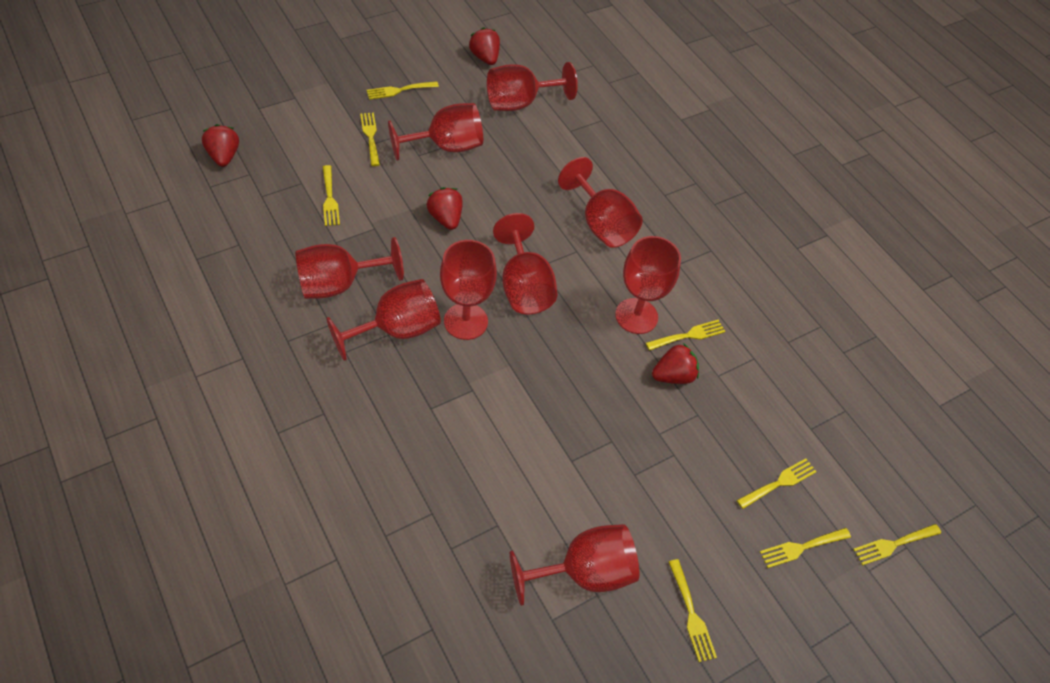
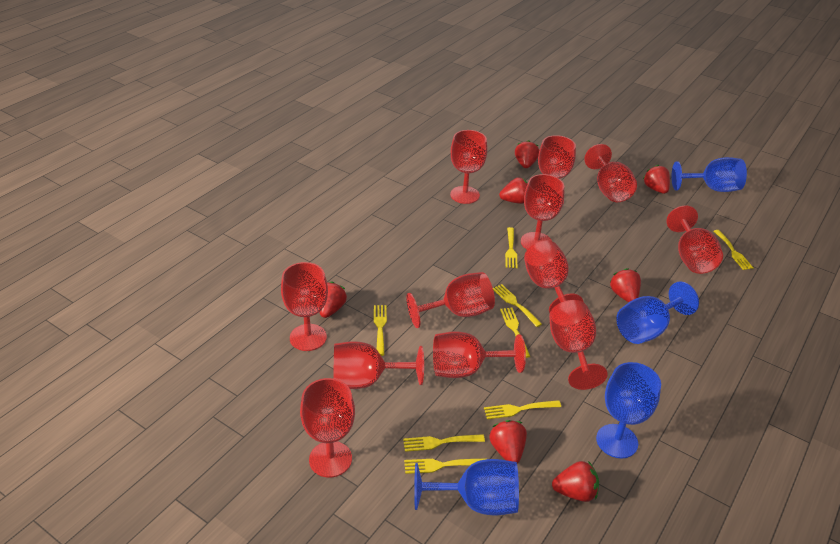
blue goblet: none = 0 -> [414,459,519,515] [596,362,661,458] [616,282,699,344] [671,157,747,192] = 4
red goblet: [295,237,404,299] [326,279,441,361] [388,103,483,161] [440,240,497,340] [487,62,578,111] [493,213,558,314] [510,524,639,606] [558,157,643,248] [615,236,681,334] = 9 -> [281,262,328,351] [300,378,355,478] [334,341,424,389] [406,272,495,328] [433,331,526,378] [450,130,487,204] [521,174,564,250] [524,240,584,313] [538,135,576,204] [549,300,608,390] [584,144,637,202] [666,206,723,274] = 12
red strawberry: [202,124,239,167] [427,187,463,230] [469,27,500,65] [652,343,699,384] = 4 -> [319,282,347,318] [489,420,527,464] [499,177,528,204] [515,140,539,168] [552,461,599,502] [610,268,641,302] [643,165,670,194] = 7

